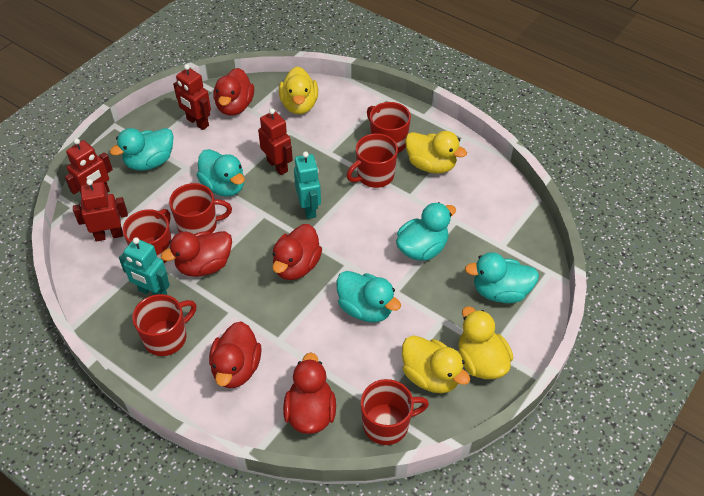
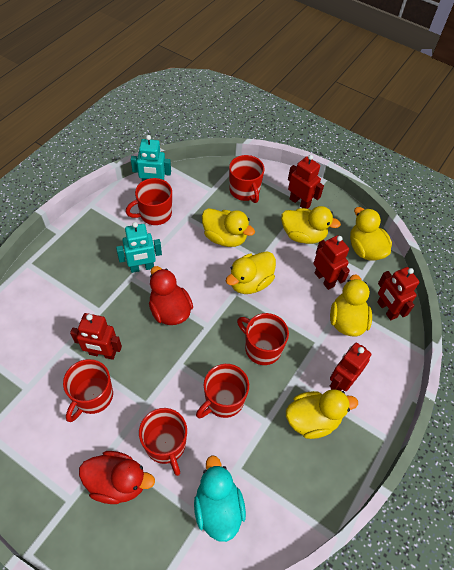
red duck: [161,231,232,277] [209,321,261,388] [213,68,254,116] [272,224,322,280] [283,353,336,434] = 5 -> [79,451,155,504] [149,266,193,325] = 2
red robot: [65,138,113,194] [73,179,128,241] [173,64,211,130] [258,108,293,175] = 4 -> [70,313,122,360] [288,155,324,209] [313,235,350,290] [330,343,371,391] [377,267,419,320] = 5
turquoise duck: [110,128,174,171] [196,149,245,197] [337,271,401,322] [396,202,456,261] [465,252,539,303] = 5 -> [194,455,246,542] = 1
yellow duck: [279,66,318,114] [402,335,470,393] [405,131,467,174] [458,306,513,379] = 4 -> [202,208,255,247] [226,251,276,294] [281,206,341,244] [286,389,358,439] [330,274,372,336] [350,207,392,261] = 6

